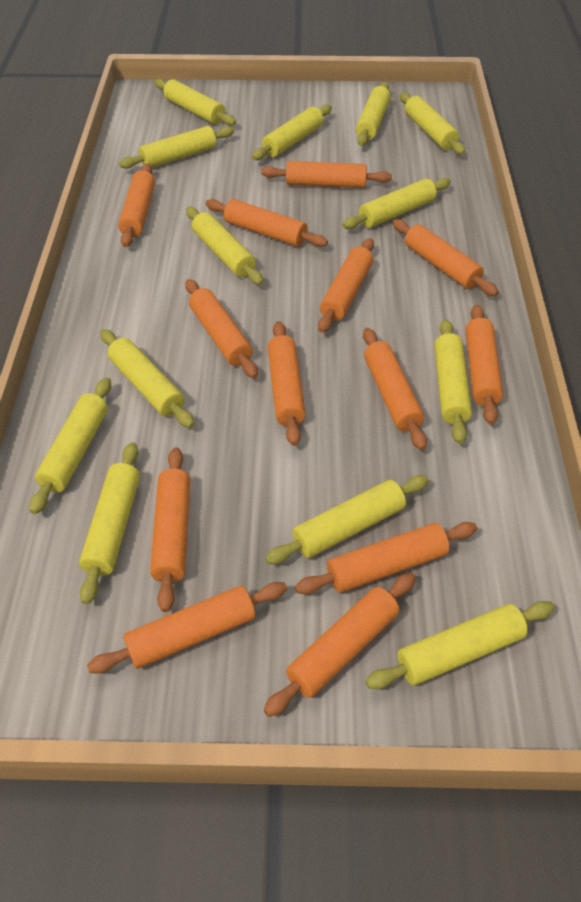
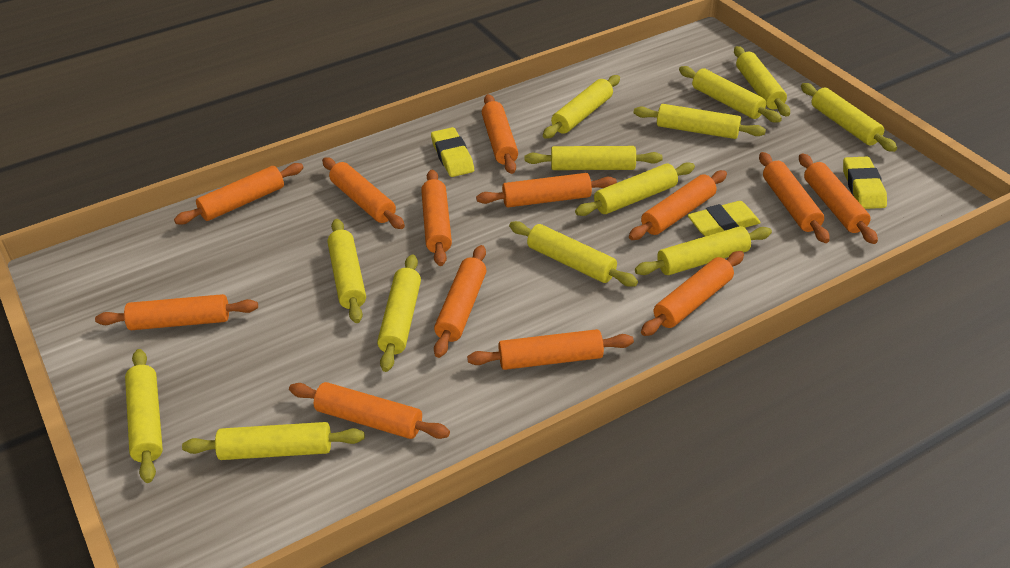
yellow eraser: none = 0 -> [431,127,474,177] [688,201,761,236] [843,157,887,209] = 3

